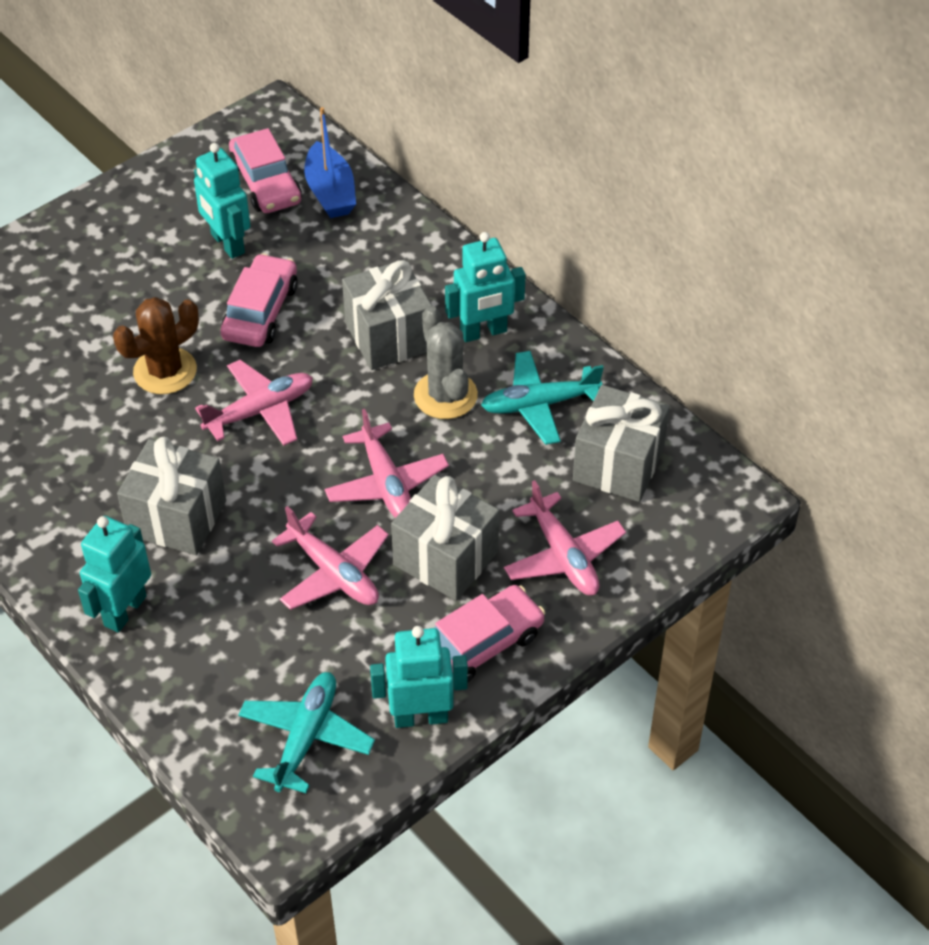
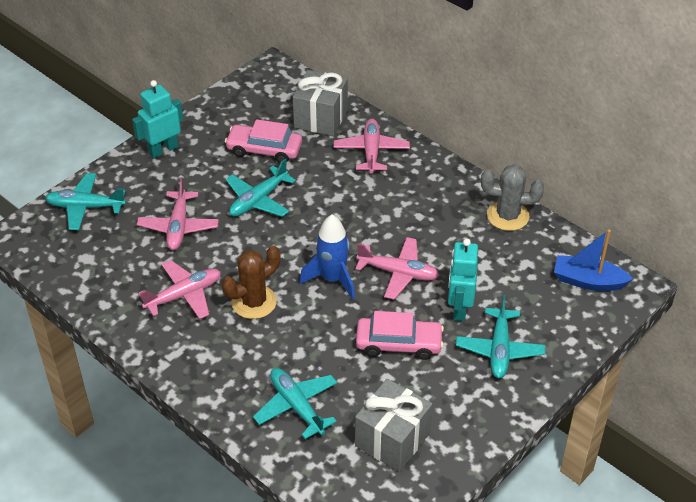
blue rocket: none = 0 -> [300,215,355,300] = 1
grey gift: [117,437,226,555] [342,259,432,370] [391,475,499,601] [573,385,670,502] = 4 -> [293,70,348,136] [355,379,432,472] = 2
pink car: [220,253,298,347] [229,128,302,213] [435,585,545,683] = 3 -> [225,119,302,163] [356,311,444,360] = 2
turquoise plane: [238,672,375,793] [481,351,604,445] = 2 -> [45,173,126,230] [226,159,296,217] [253,368,337,439] [456,295,545,378] = 4
turquoise robot: [78,516,151,632] [194,143,250,259] [370,626,468,728] [445,232,526,342] = 4 -> [132,80,183,158] [448,239,478,321] = 2

